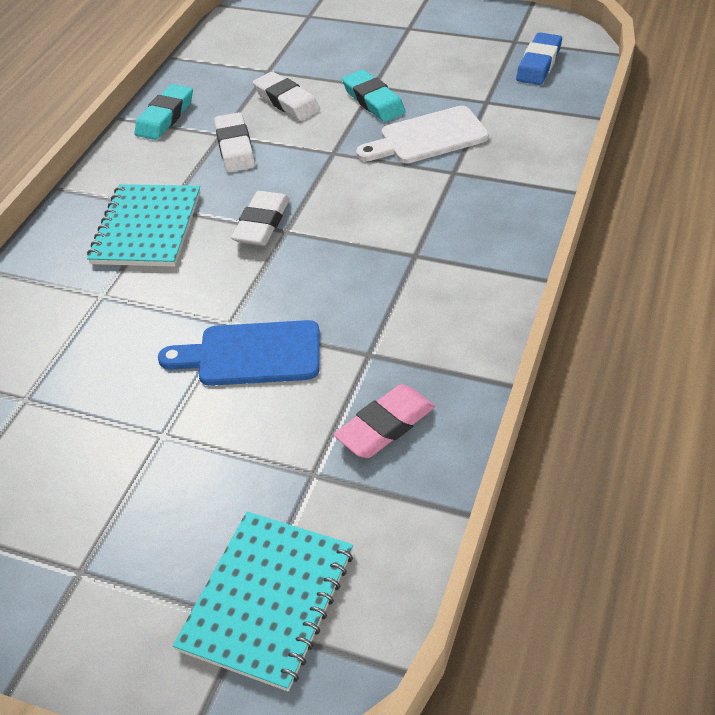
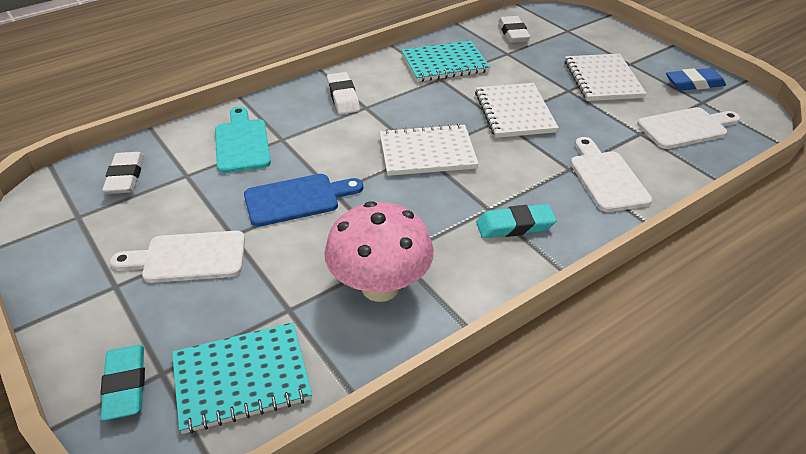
pink eraser: [333,384,435,458] = 1 -> none = 0
pink mushroom: none = 0 -> [324,201,434,302] = 1
turquoise cutting board: none = 0 -> [215,106,271,173] = 1
white cutting board: [356,106,489,163] = 1 -> [110,231,245,283] [570,137,652,212] [637,107,740,149] = 3
white notebook: none = 0 -> [380,124,479,176] [475,83,559,138] [565,54,647,101] = 3

